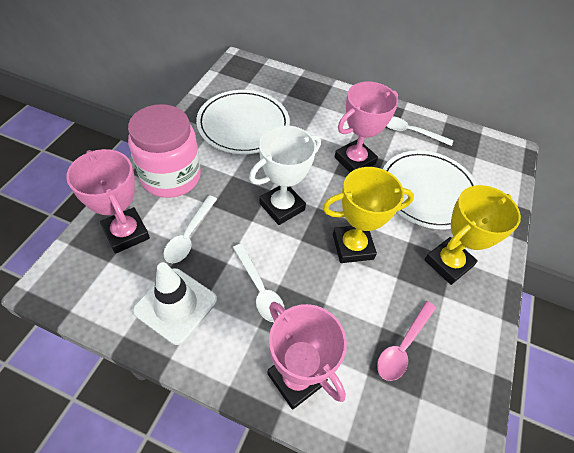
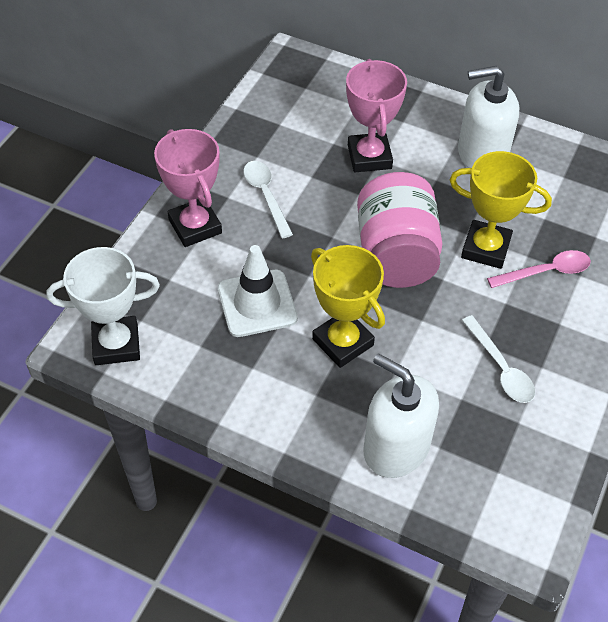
pink trophy: [66,149,150,254] [267,302,347,410] [334,82,398,172] = 3 -> [154,129,222,247] [346,59,407,172] = 2
white plate: [196,90,290,154] [383,150,478,229] = 2 -> none = 0
white soap dispenser: none = 0 -> [364,353,439,478] [458,66,519,168] = 2
white spoon: [163,195,217,263] [233,243,284,322] [387,116,453,146] = 3 -> [243,161,293,238] [462,315,535,403] = 2

